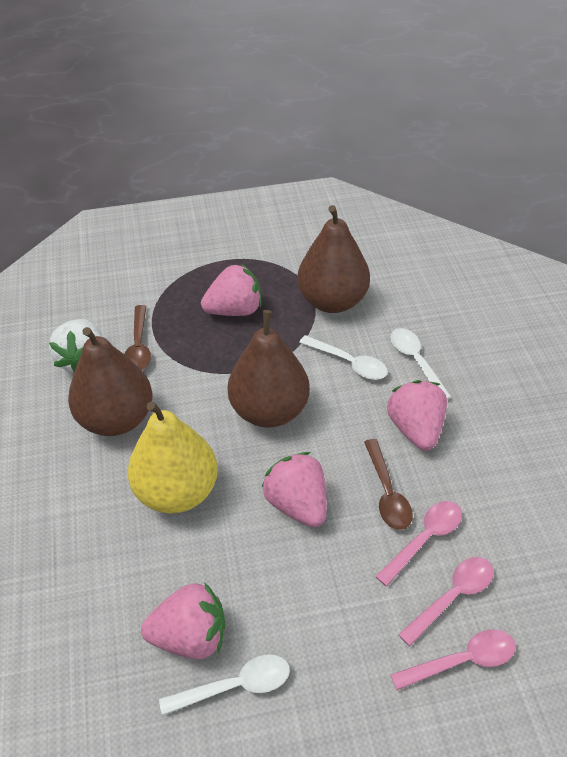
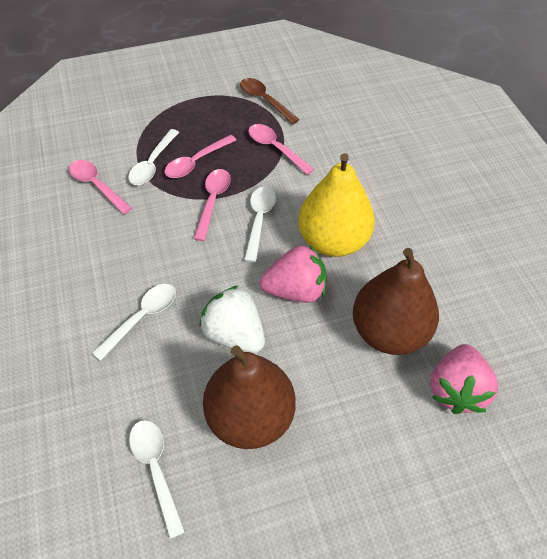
brown pear: [68,327,152,436] [228,310,310,428] [297,205,370,313] = 3 -> [203,345,296,449] [353,248,439,355] = 2
brown spoon: [125,305,151,370] [364,439,413,530] = 2 -> [240,78,300,124] = 1
pink spoon: [375,501,462,586] [390,630,516,690] [398,557,494,646] = 3 -> [69,160,132,214] [164,135,236,178] [194,169,231,241] [248,124,314,175] = 4
pink strawberry: [141,582,225,659] [201,264,262,316] [262,452,327,527] [387,380,447,450] = 4 -> [260,245,326,303] [430,344,498,414] = 2
white spoon: [159,654,290,716] [299,335,388,380] [390,328,451,400] = 3 -> [92,284,176,361] [128,129,179,185] [129,420,185,539] [244,187,276,262] = 4

